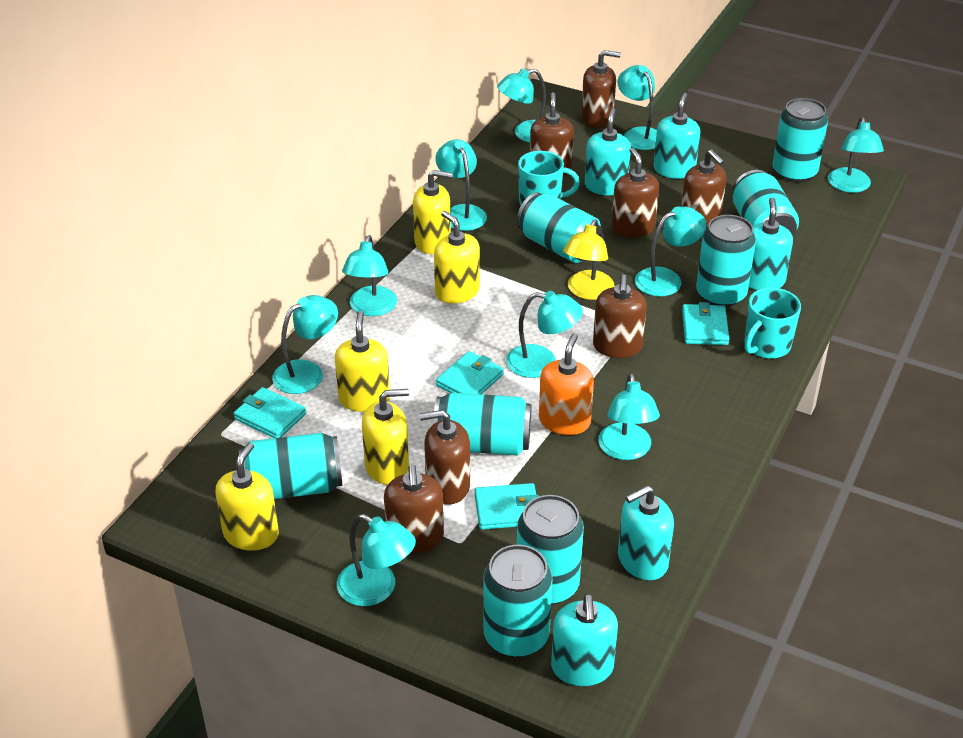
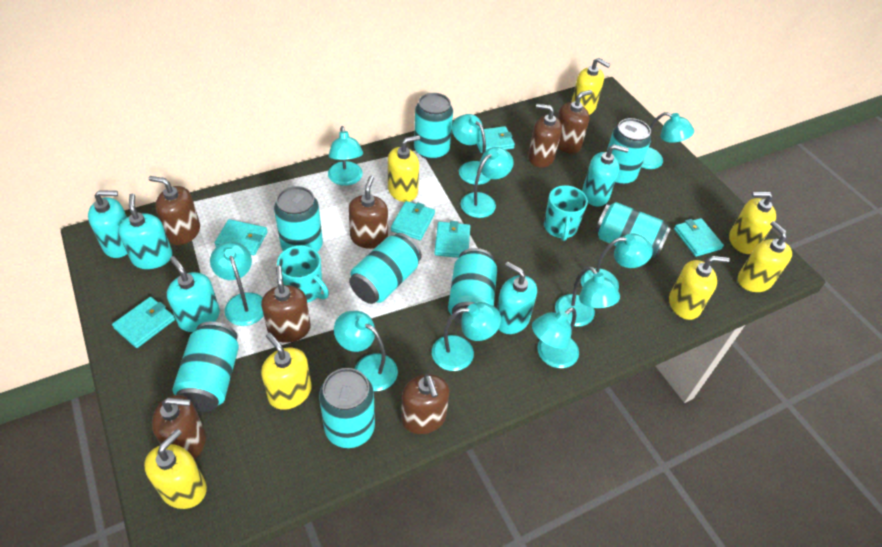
orange soap dispenser: [539,333,594,435] = 1 -> none = 0
turquoise wallet: [233,387,306,438] [436,351,504,394] [475,483,539,530] [682,302,729,345] = 4 -> [112,297,175,348] [215,219,268,255] [391,201,435,240] [434,221,470,258] [477,126,515,153] [674,218,724,257] = 6
yellow lamp: [563,219,615,300] = 1 -> none = 0
yellow soap dispenser: [215,442,279,551] [335,311,390,412] [362,389,409,485] [413,170,453,254] [434,211,480,304] = 5 -> [144,429,207,509] [261,332,312,410] [388,135,420,202] [571,58,610,115] [669,256,730,320] [729,192,776,254] [738,221,792,292] = 7

